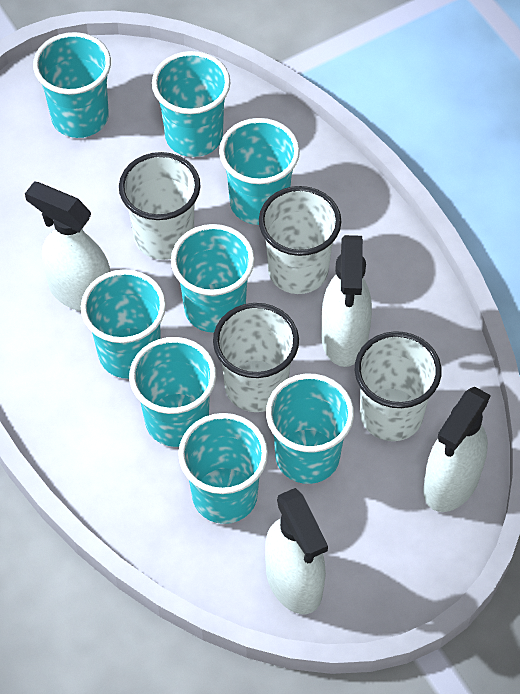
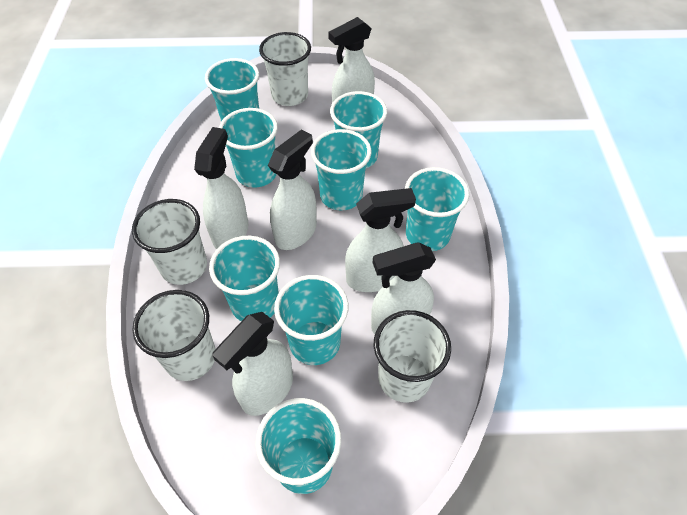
white spray bottle: [25,181,111,311] [265,488,328,614] [321,235,372,367] [423,387,491,512] = 4 -> [194,127,248,249] [212,312,293,416] [268,129,317,250] [328,17,375,103] [345,188,416,292] [371,242,436,334] = 6

